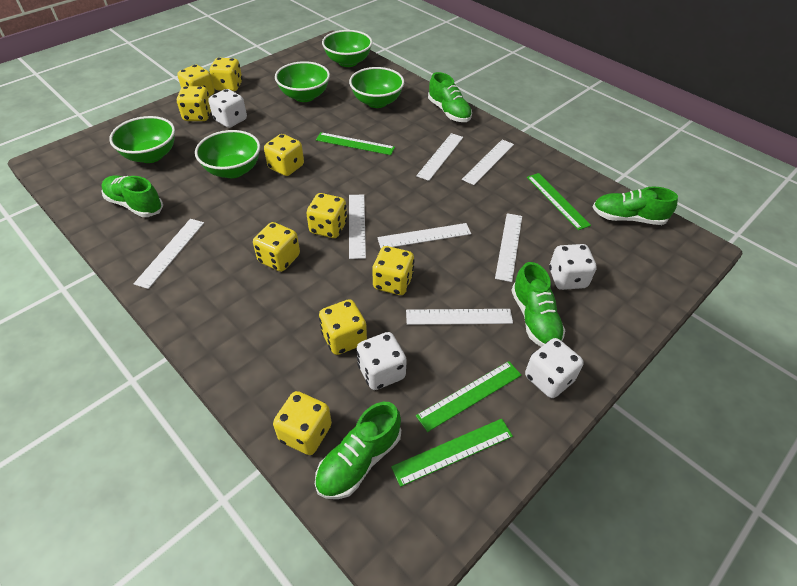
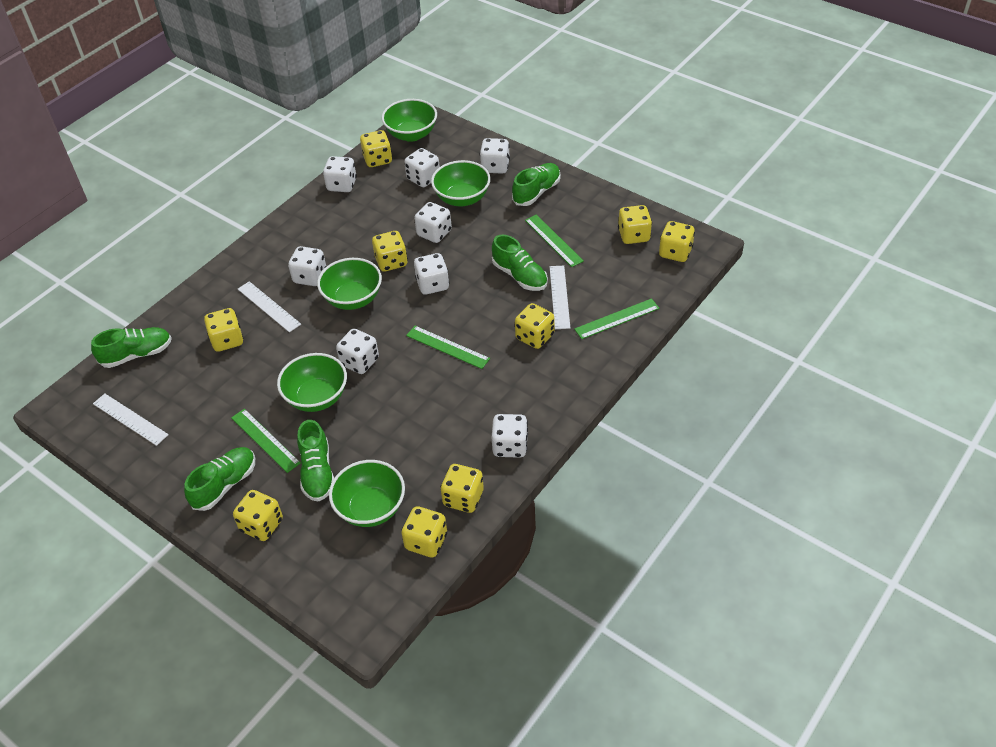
white dice: [209,89,247,128] [357,332,407,390] [525,338,584,398] [549,244,597,290] = 4 -> [288,246,326,286] [323,156,357,192] [336,329,379,374] [404,148,440,187] [414,202,452,243] [414,253,449,295] [480,138,510,174] [492,414,528,458] = 8
white ruler: [133,219,204,289] [349,195,366,259] [377,223,471,248] [406,309,513,325] [416,133,463,181] [462,139,514,185] [495,213,522,282] = 7 -> [93,394,169,446] [238,281,301,333] [550,266,570,329] = 3

